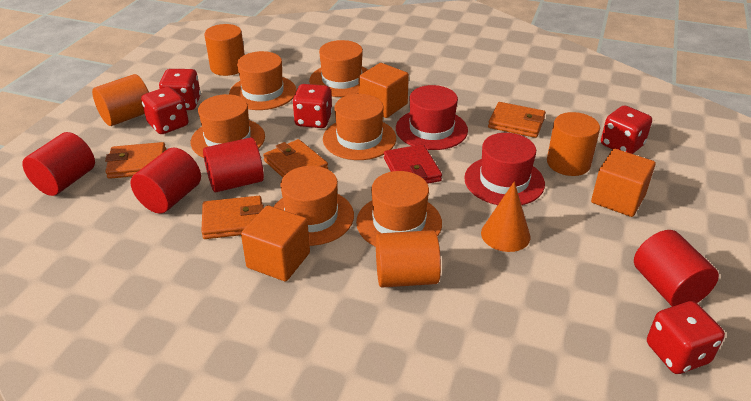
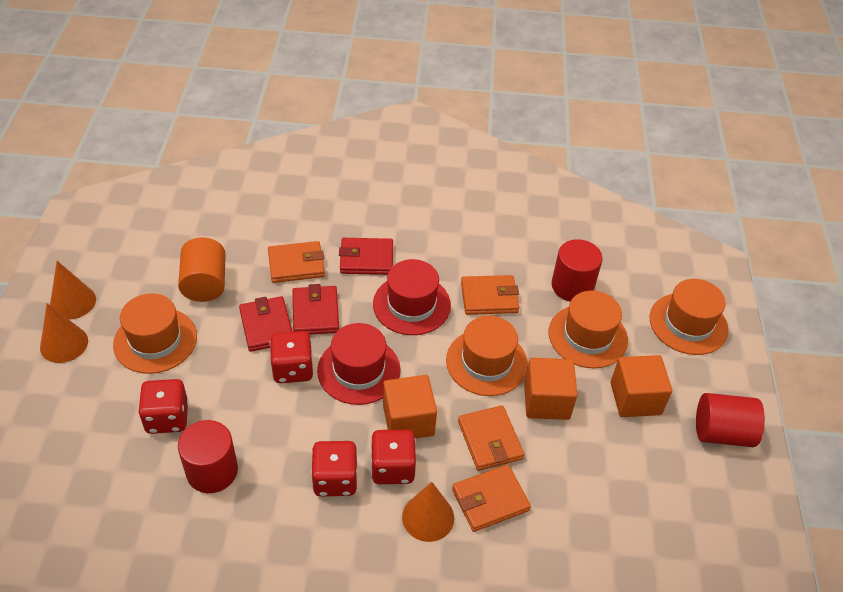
orange cone: [481,181,530,252] = 1 -> [40,303,88,363] [50,261,96,320] [402,482,454,542] = 3
orange cylinder: [92,74,149,126] [205,24,245,76] [376,230,441,288] [547,112,600,176] = 4 -> [178,237,226,302] = 1
orange hat: [191,94,265,158] [229,51,297,110] [273,166,354,246] [309,40,368,97] [323,94,396,160] [356,171,442,247] = 6 -> [113,293,197,374] [446,316,528,396] [549,290,628,368] [650,279,728,355] = 4
red cylinder: [22,132,95,196] [130,148,201,214] [203,137,264,192] [634,230,719,307] = 4 -> [178,420,238,493] [551,239,603,302] [696,393,765,447] = 3
red dice: [141,86,189,134] [159,69,201,110] [292,84,332,128] [601,105,652,154] [647,301,725,374] = 5 -> [138,379,189,434] [270,331,314,383] [311,441,358,497] [371,430,416,484] = 4
red wallet: [384,144,442,184] = 1 -> [239,296,293,352] [292,284,339,335] [339,238,393,275] = 3

